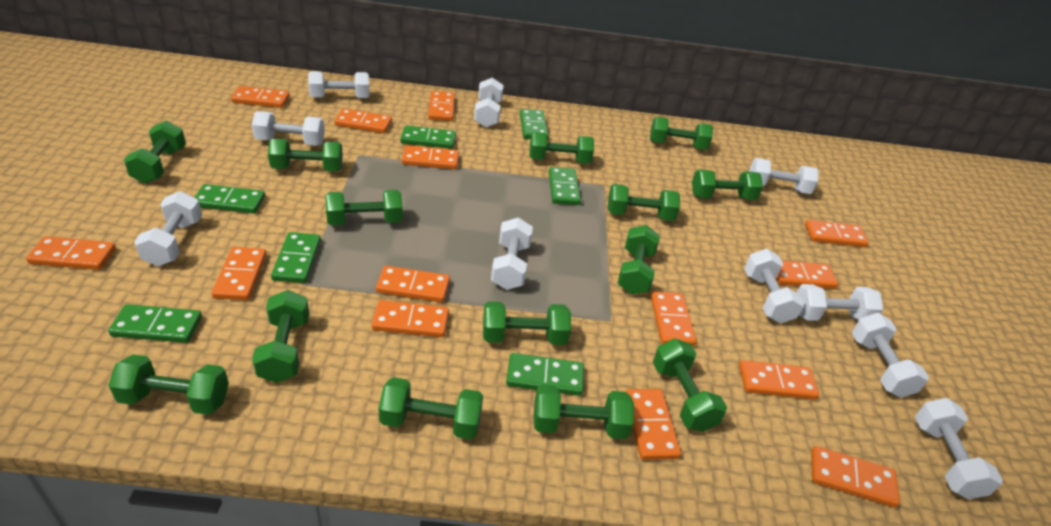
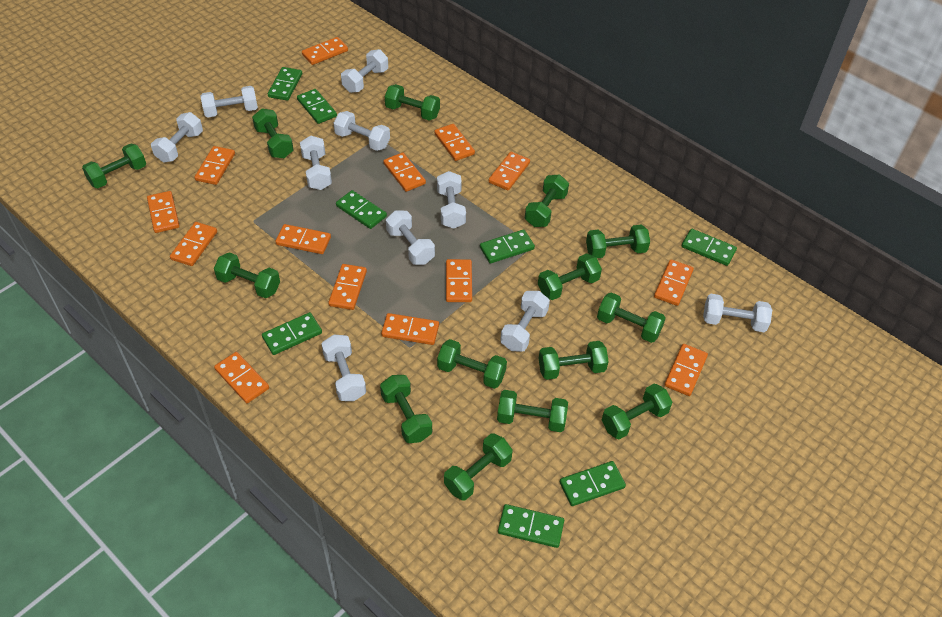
green domino: [108,304,202,343] [194,184,265,214] [271,232,321,283] [400,125,456,149] [506,353,584,396] [520,109,549,140] [549,167,581,205] = 7 -> [262,312,322,355] [268,67,302,101] [297,89,337,124] [336,190,387,229] [480,230,535,264] [498,504,564,548] [559,461,626,506] [682,229,737,266] = 8

